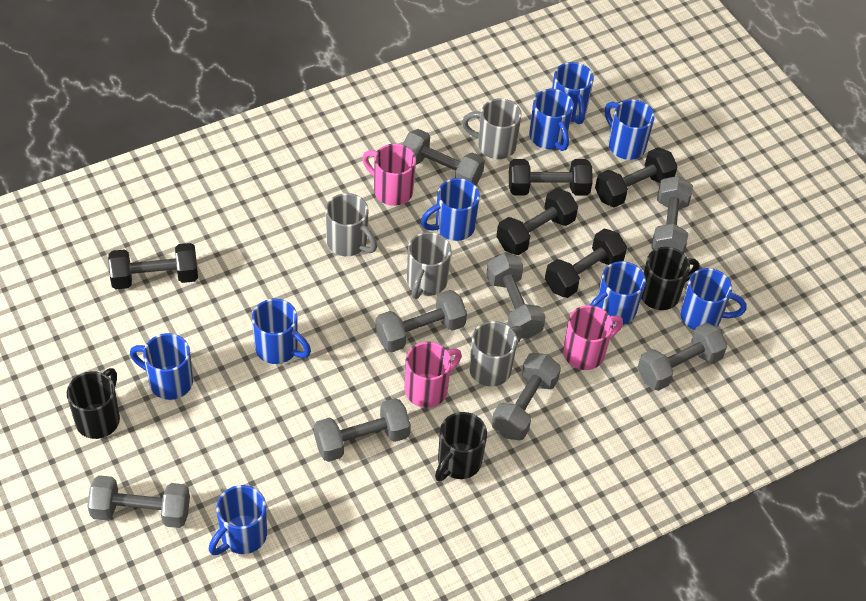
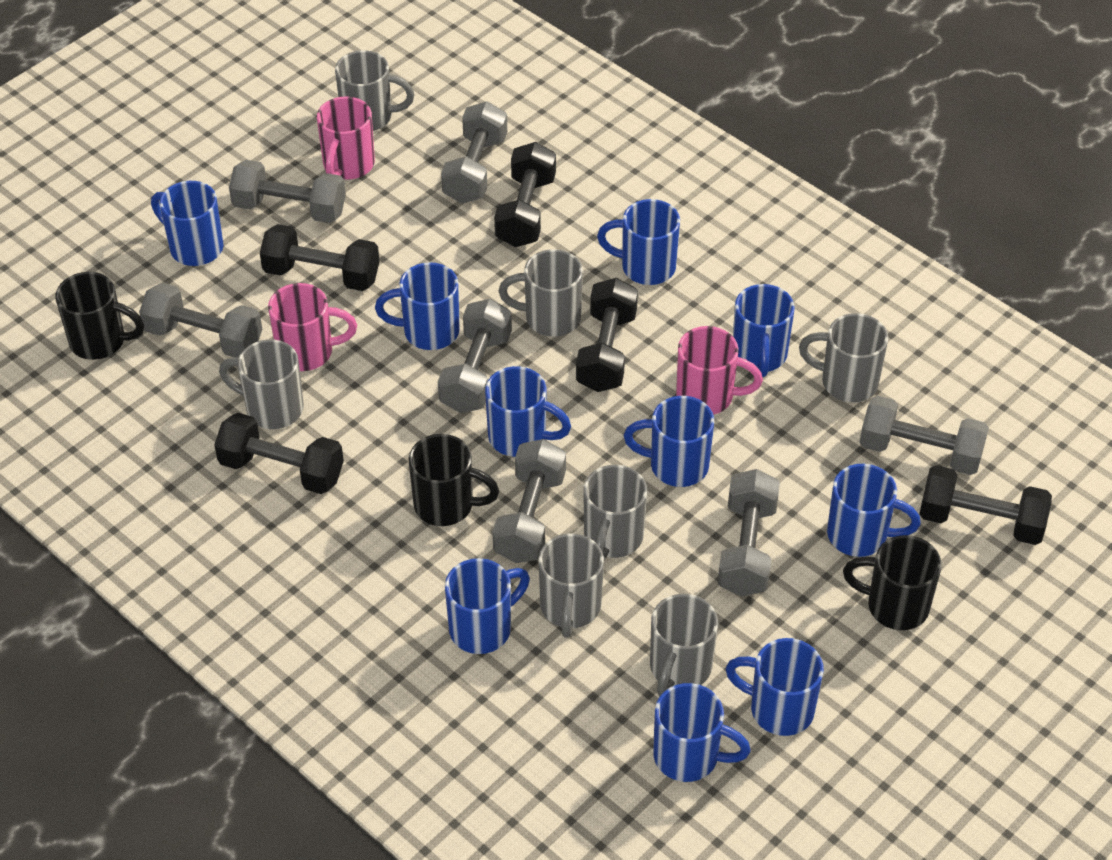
blue mug: [130,333,193,400] [209,485,267,555] [252,299,311,364] [421,178,480,241] [529,89,574,151] [552,62,594,124] [590,261,646,325] [605,99,655,160] [680,268,747,330] = 9 -> [151,181,224,266] [375,262,460,350] [445,558,530,654] [485,366,571,457] [597,199,680,285] [624,396,714,487] [653,683,751,782] [725,638,824,736] [733,284,795,377] [827,464,921,557] = 10
grey dumbbell: [87,475,190,528] [314,398,411,462] [376,290,467,352] [403,129,485,185] [486,253,546,339] [492,353,561,440] [637,323,728,391] [652,176,693,253] = 8 -> [139,283,262,358] [229,160,346,223] [438,299,512,413] [441,101,507,204] [493,439,566,563] [718,469,780,596] [859,396,989,475] = 7
grey mug: [325,193,377,256] [407,232,451,299] [462,99,522,159] [469,321,523,386] = 4 -> [219,339,304,429] [335,50,414,131] [499,249,583,337] [538,533,604,638] [583,465,647,561] [650,594,718,696] [799,313,888,402] = 7

